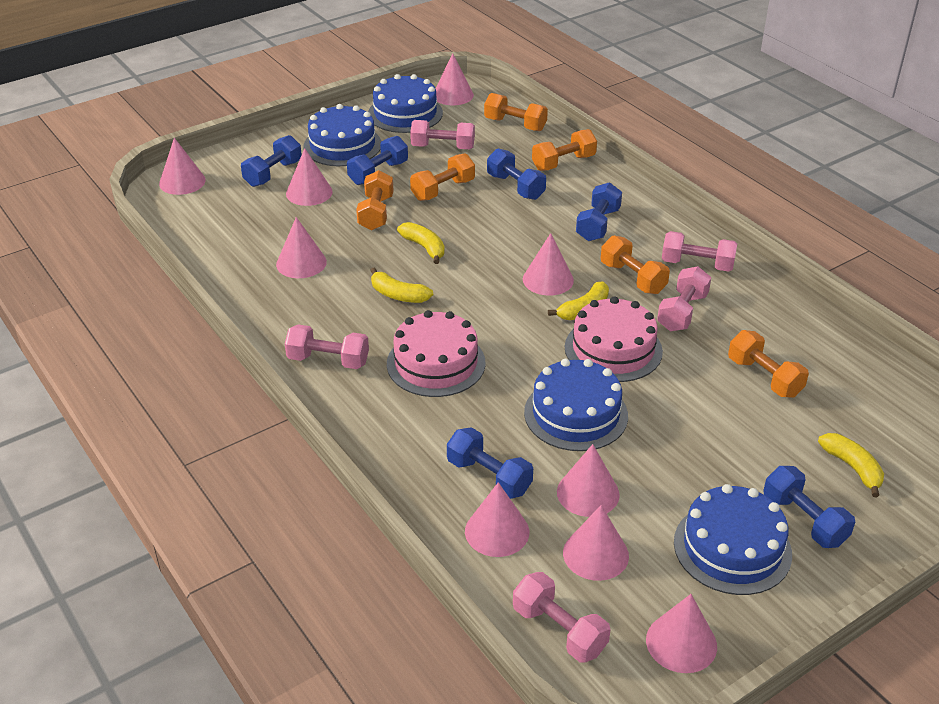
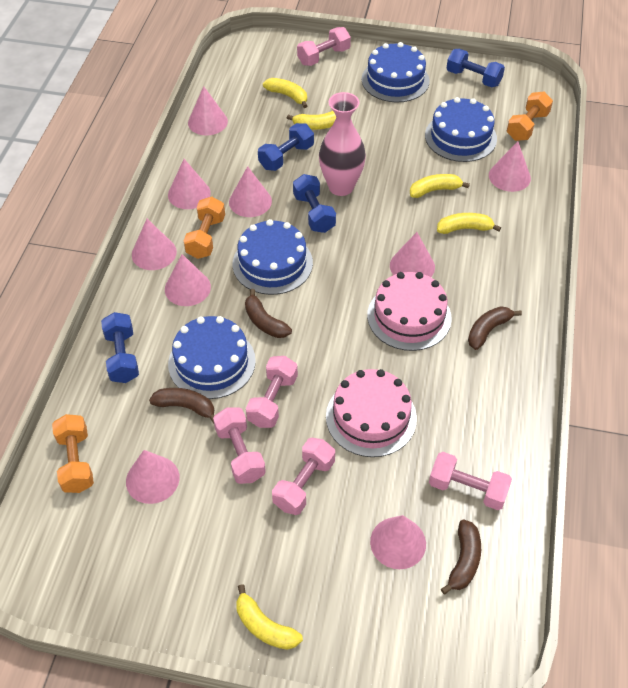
blue dumbbell: [241,135,302,187] [347,136,408,185] [447,427,533,499] [487,148,546,200] [576,182,622,241] [763,466,855,548] = 6 -> [101,312,139,383] [258,123,314,171] [293,174,336,233] [446,49,505,87] = 4
brown banana: none = 0 -> [149,388,215,423] [245,289,292,338] [441,520,481,594] [468,306,522,350] = 4
orange dumbbell: [356,170,394,230] [410,154,475,201] [484,93,548,131] [532,129,597,171] [601,236,670,294] [728,330,809,397] = 6 -> [52,414,94,493] [184,197,225,259] [507,91,553,141] = 3
pink vase: none = 0 -> [319,92,366,196] = 1
yellow banana: [370,268,433,303] [397,222,445,264] [548,281,609,320] [818,433,884,497] = 4 -> [236,584,303,650] [263,78,307,108] [287,111,336,130] [410,174,470,198] [437,213,501,234] = 5

